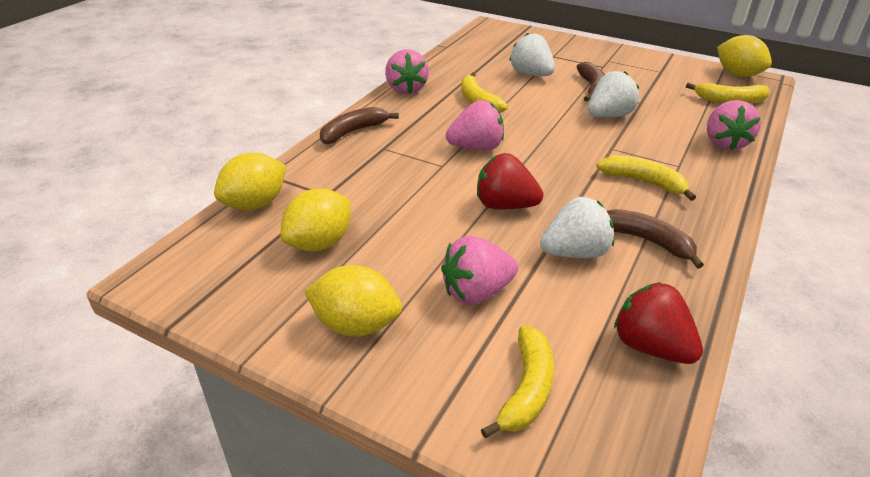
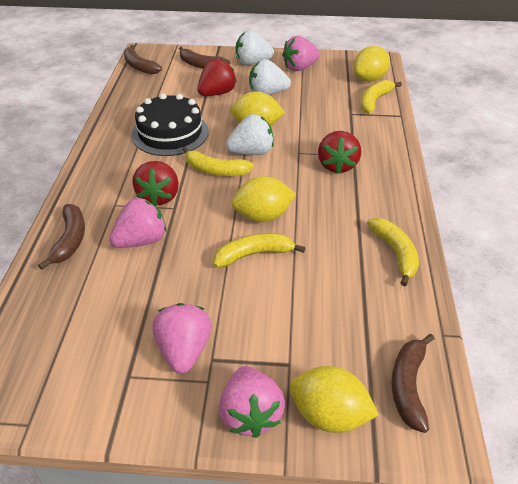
black cake: none = 0 -> [132,93,209,156] = 1
brown banana: [320,107,399,144] [576,62,605,102] [607,209,704,269] = 3 -> [38,204,85,270] [124,45,162,74] [179,46,230,69] [391,334,435,433] = 4
red strawberry: [477,153,543,209] [614,282,703,364] = 2 -> [132,161,179,206] [197,58,237,96] [318,131,361,174] = 3

